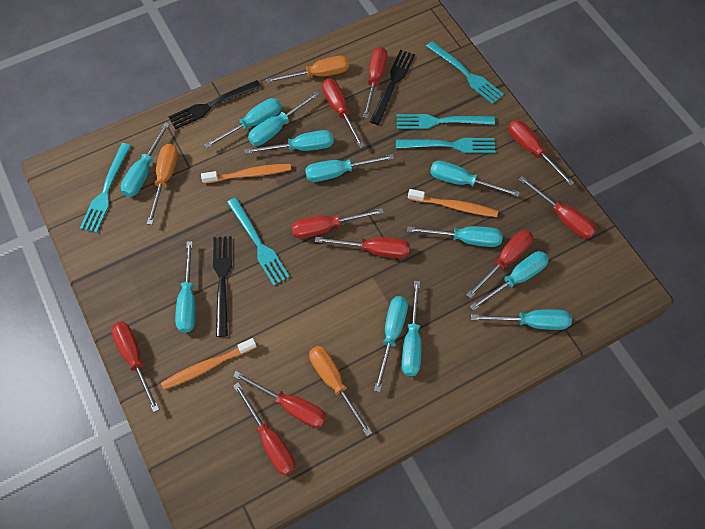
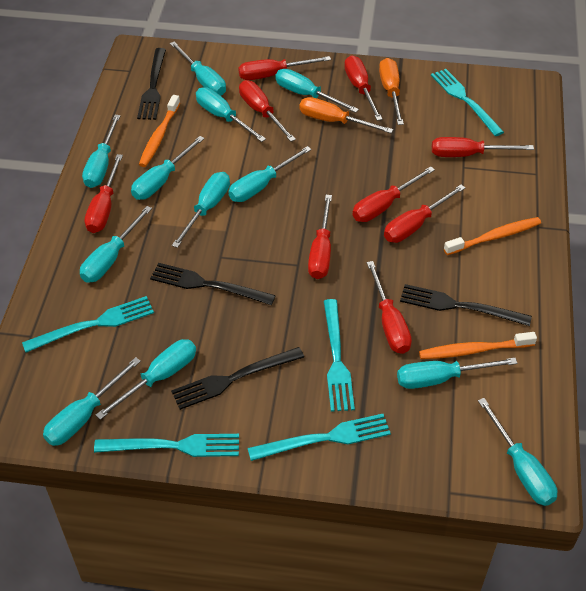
black fork: [168,80,261,129] [213,236,232,337] [370,50,415,125] = 3 -> [137,48,166,120] [150,263,276,305] [171,347,304,410] [400,284,532,326] = 4
orange screwdriver: [147,144,178,225] [266,56,349,83] [309,346,372,436] = 3 -> [299,97,394,133] [379,58,404,125] = 2
red screwdriver: [111,321,159,412] [233,371,327,428] [233,382,295,476] [292,208,384,239] [315,237,410,258] [322,79,364,148] [363,47,387,118] [466,230,533,299] [508,120,574,186] [518,176,597,239] = 10 -> [85,154,123,233] [238,56,331,80] [239,80,296,142] [308,195,332,279] [344,56,383,121] [352,166,435,222] [367,261,412,354] [384,185,465,243] [432,137,534,157] = 9

